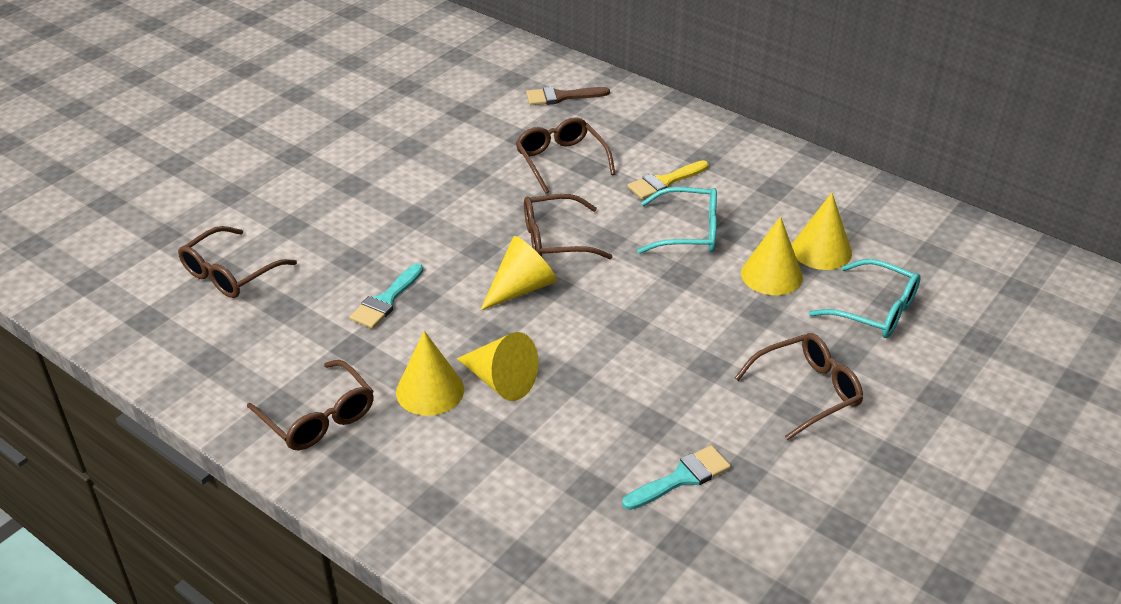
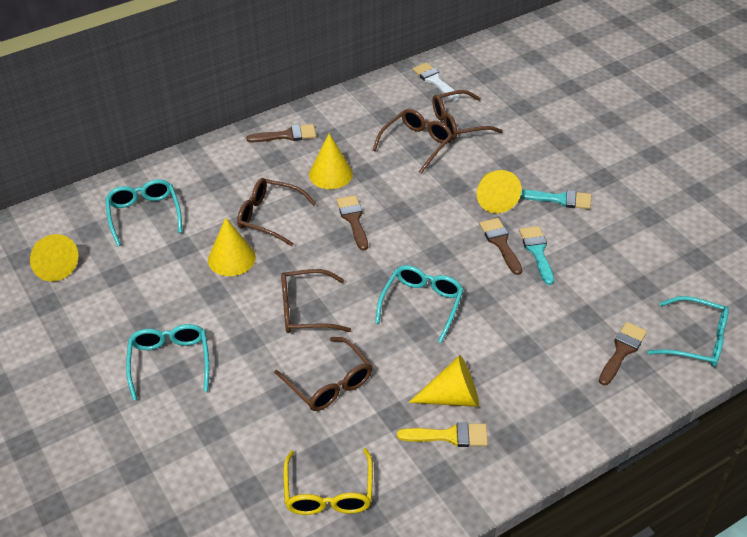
brown brush: [526,87,610,105] = 1 -> [246,124,316,142] [336,195,368,251] [479,218,522,275] [599,322,647,385] = 4
turquoise glasses: [637,187,717,254] [809,259,921,338] = 2 -> [105,179,182,247] [126,324,209,400] [375,265,464,343] [648,296,729,367] = 4
white brush: none = 0 -> [412,62,460,101] = 1
yellow glasses: none = 0 -> [283,448,373,515] = 1

